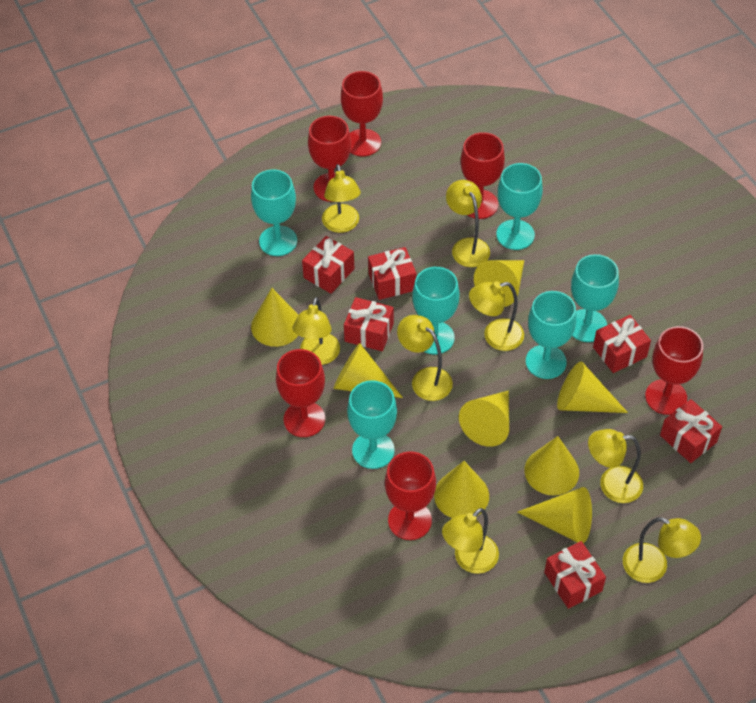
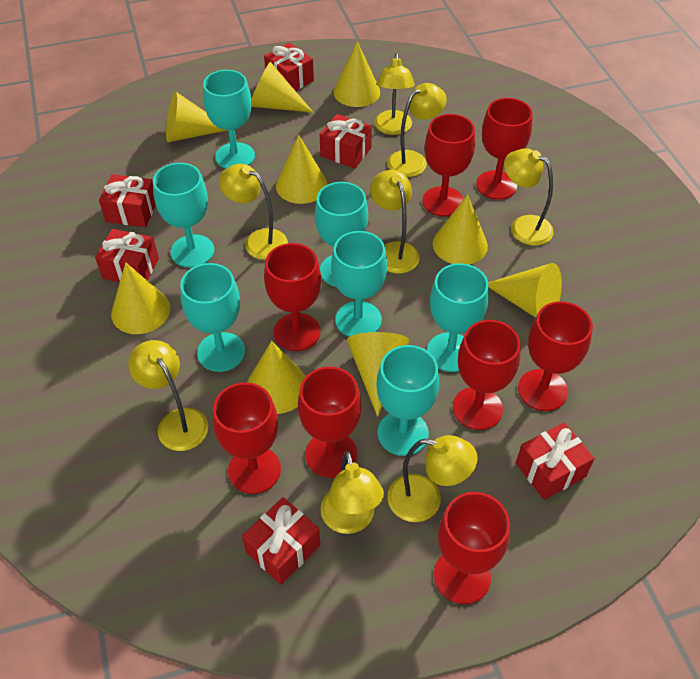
red goblet: [276,349,325,437] [308,116,351,202] [341,71,383,156] [385,452,436,540] [461,132,505,219] [645,326,703,415] = 6 -> [213,382,281,494] [264,243,321,351] [298,367,362,478] [423,114,475,217] [434,492,510,604] [453,320,521,430] [476,98,533,200] [518,301,593,411] = 8
turquoise goblet: [251,169,297,256] [347,380,397,469] [412,267,459,354] [496,163,543,250] [526,291,576,379] [571,254,619,342] = 6 -> [153,163,214,268] [180,263,245,372] [203,70,255,169] [315,182,368,287] [331,231,387,337] [376,345,439,456] [427,263,489,372] = 7
yellow cone: [251,288,298,347] [333,343,403,398] [434,461,489,518] [459,390,509,447] [474,260,524,307] [518,487,592,544] [524,436,579,496] [557,361,628,413] = 8 -> [111,262,170,334] [166,92,227,142] [247,341,306,414] [251,62,313,113] [276,135,328,204] [334,41,380,107] [347,332,409,417] [433,195,488,265] [488,263,562,318] = 9

